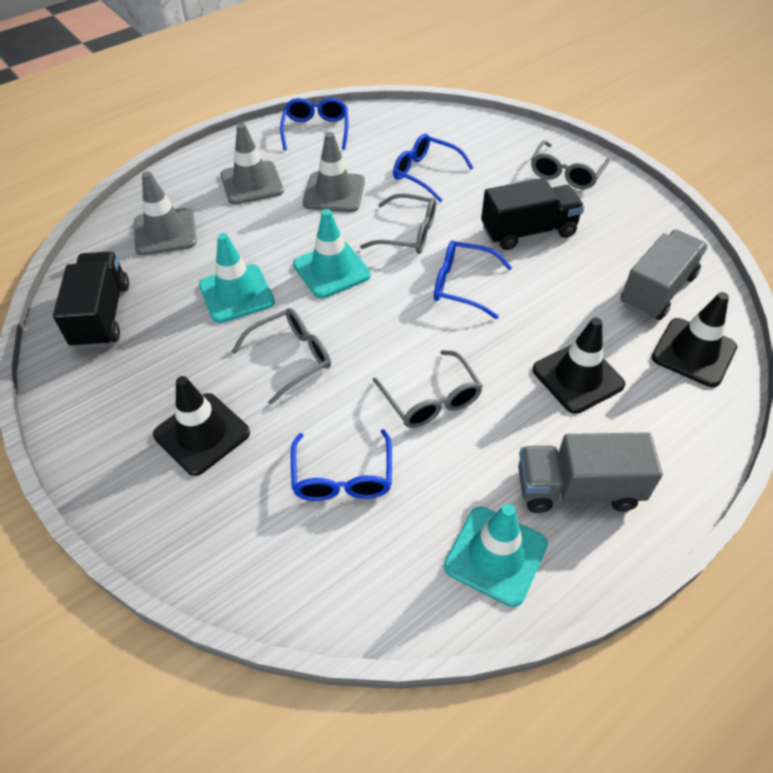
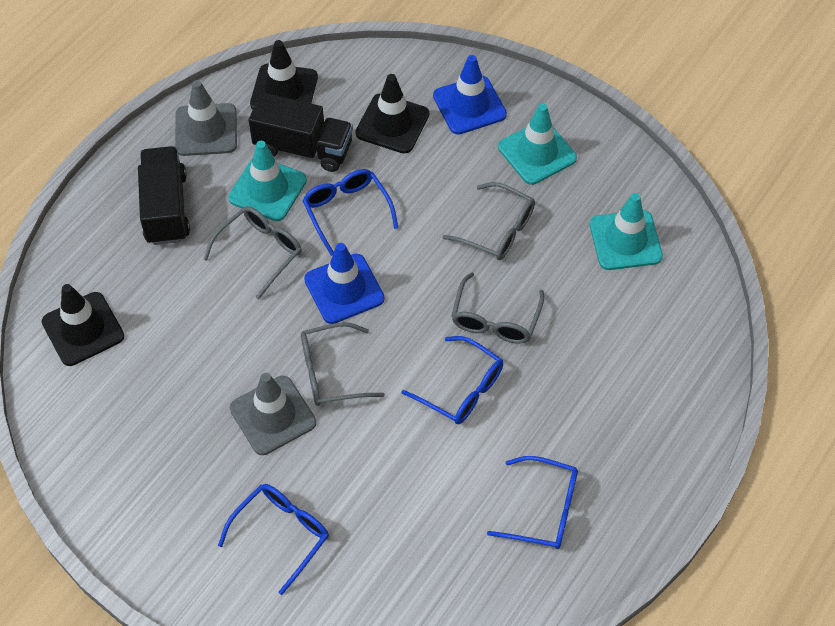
blue traffic cone: none = 0 -> [304,243,385,324] [433,55,507,135] = 2
grey traffic cone: [134,171,197,255] [221,123,284,205] [303,132,365,212] = 3 -> [175,80,237,156] [230,373,316,455] = 2
grey truck: [518,432,663,513] [620,230,708,320] = 2 -> none = 0

